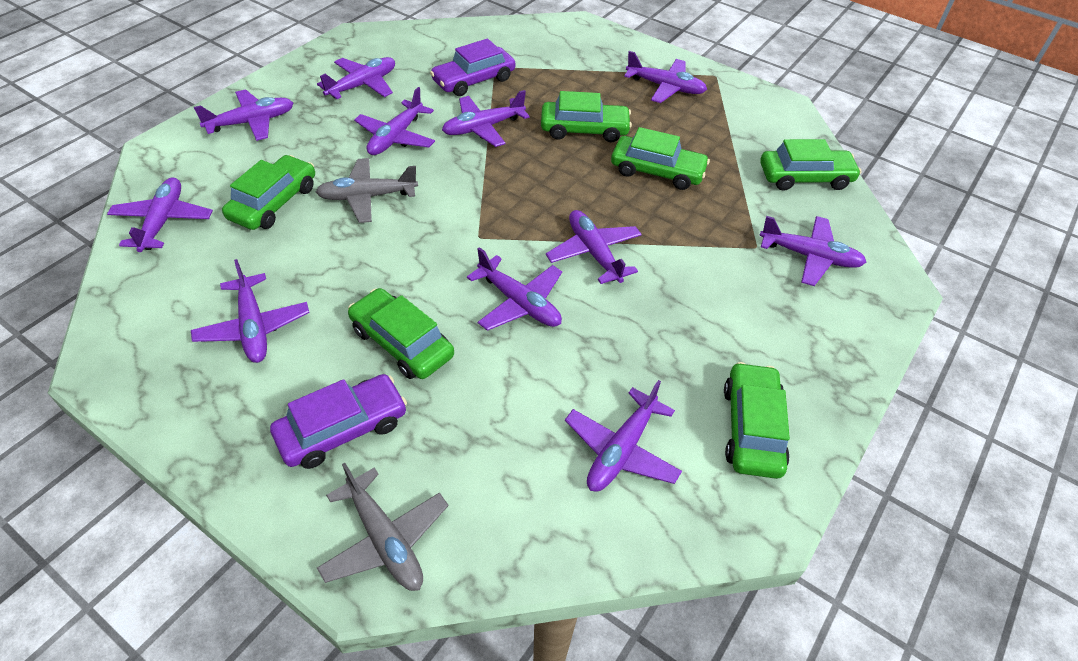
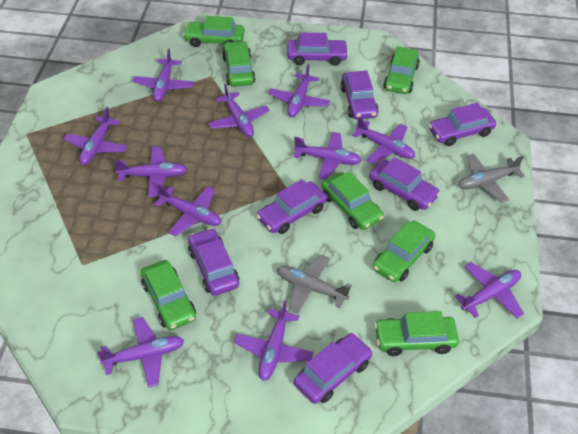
green car: [222,155,315,230] [348,288,454,379] [541,91,632,142] [611,127,710,190] [724,362,790,479] [760,139,861,191] = 6 -> [141,260,196,330] [183,16,244,47] [222,41,255,87] [321,172,384,230] [373,221,435,282] [374,311,459,356] [383,46,420,94] = 7
purple car: [270,374,407,469] [430,38,515,96] = 2 -> [188,228,239,296] [256,179,327,234] [287,33,349,66] [294,333,373,404] [341,70,379,120] [369,157,441,211] [429,103,496,146] = 7

